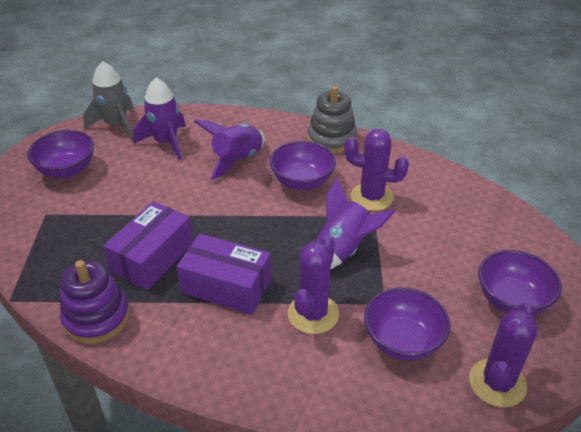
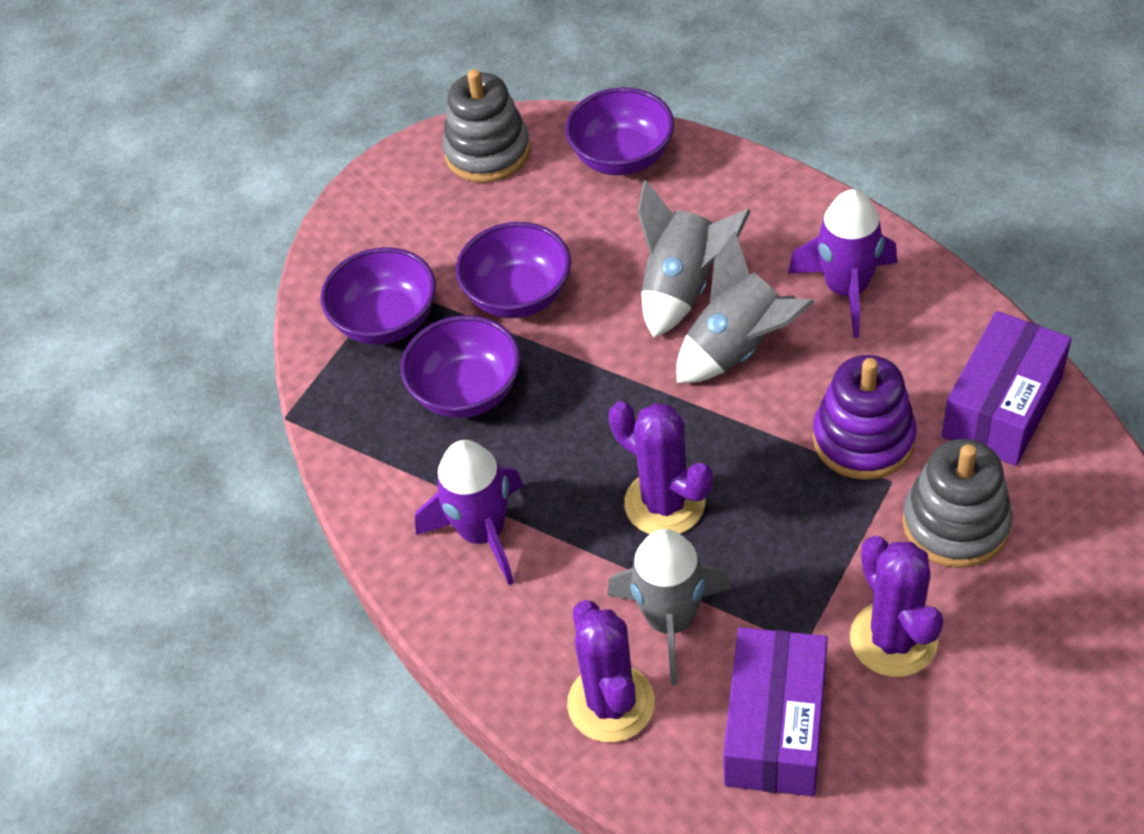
grey rocket: [83,61,134,140] = 1 -> [607,529,732,685] [637,180,751,338] [677,231,814,383] = 3
grey stacking toy: [308,86,357,153] = 1 -> [442,69,530,183] [902,439,1013,568] = 2
purple rocket: [133,78,186,160] [194,120,265,180] [315,177,395,270] = 3 -> [415,440,523,585] [788,189,897,338] = 2

